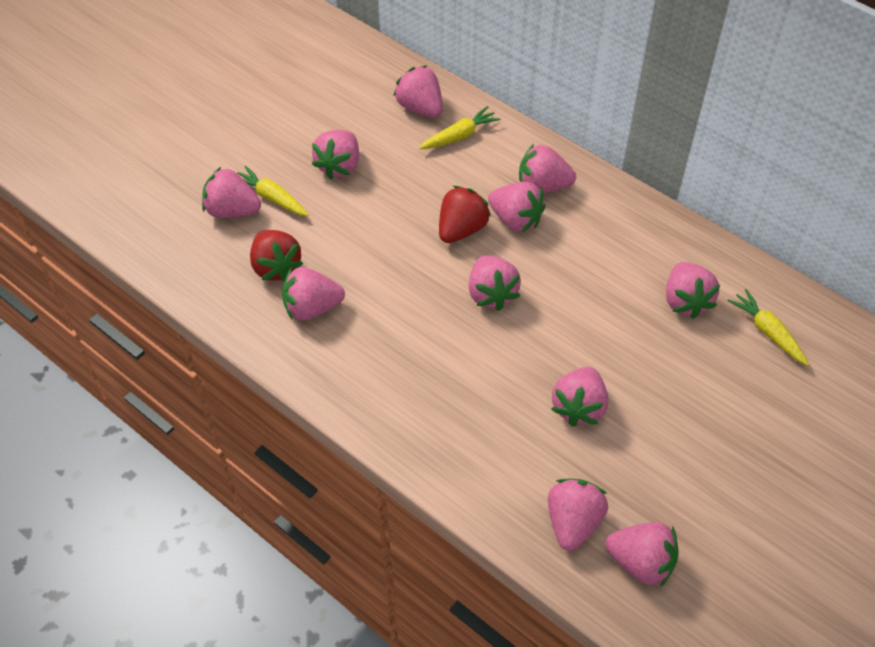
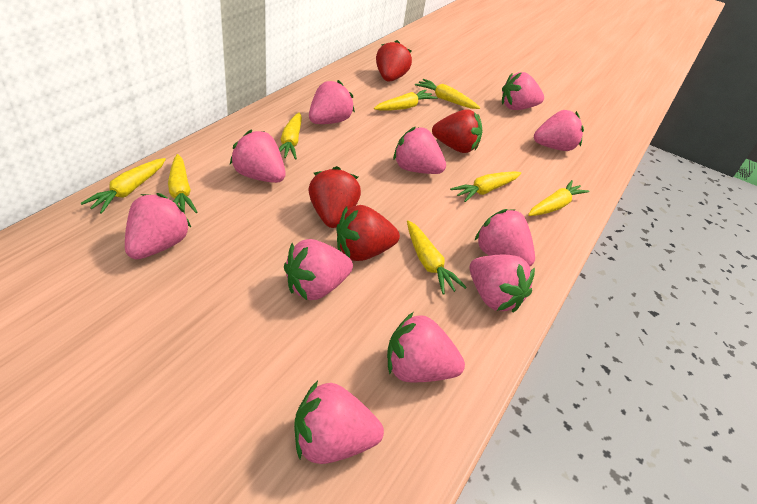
red strawberry: [250,230,303,282] [439,186,491,243] = 2 -> [308,166,361,228] [336,205,400,261] [376,40,412,82] [432,109,482,153] = 4
yellow carrot: [237,165,309,216] [419,106,500,149] [728,289,809,366] = 3 -> [81,158,166,214] [168,154,197,214] [279,112,302,160] [374,90,437,111] [407,220,467,295] [415,79,480,109] [450,171,521,202] [528,180,589,216] = 8

